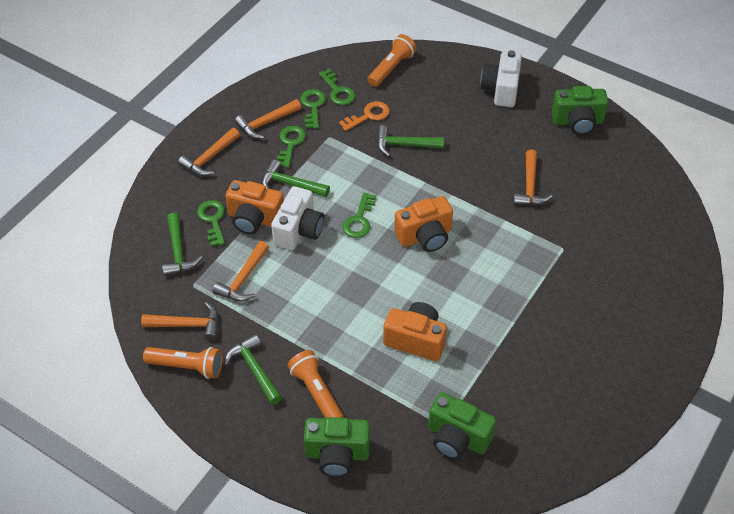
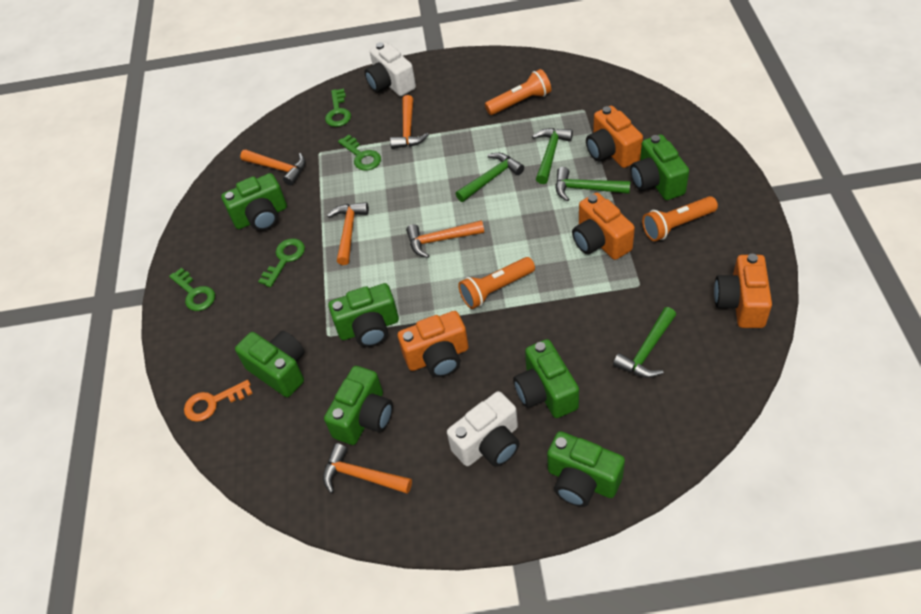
green camera: [304,417,370,477] [428,392,496,460] [552,86,608,135] = 3 -> [221,173,287,231] [235,331,305,397] [324,366,393,445] [328,283,399,347] [513,339,579,418] [547,431,625,507] [630,134,689,200] = 7
green key: [197,200,225,247] [277,126,306,168] [300,89,326,129] [319,69,355,105] [342,193,376,238] = 5 -> [169,268,215,311] [258,238,305,287] [325,89,351,127] [338,135,381,171] = 4
orange camera: [225,180,284,234] [383,302,447,361] [394,196,453,252] = 3 -> [398,311,469,377] [572,193,635,260] [586,106,643,168] [714,254,772,328] = 4

